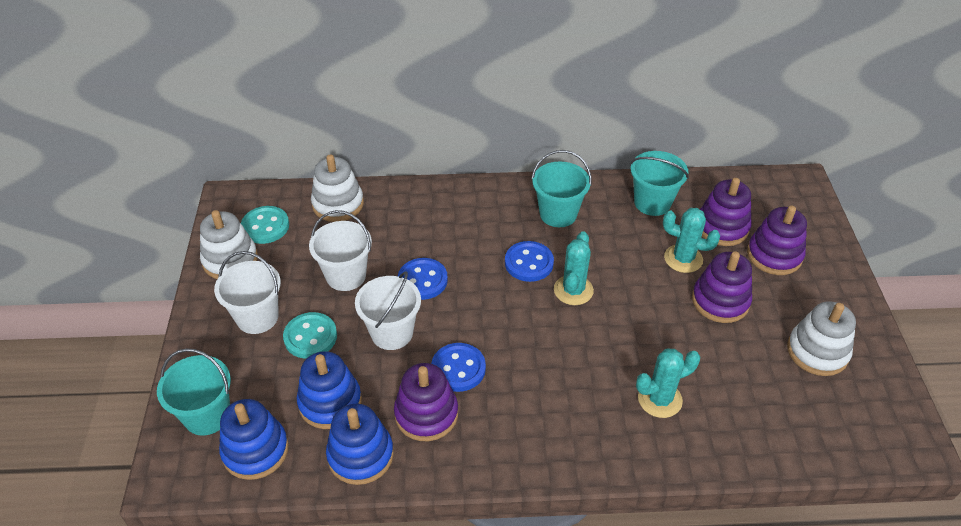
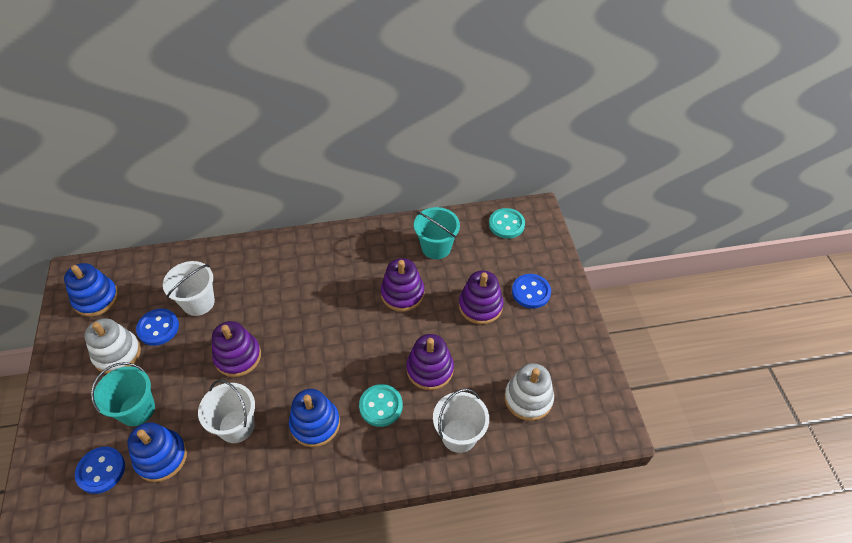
turquoise bucket: [157,348,231,436] [531,150,592,227] [630,151,689,216] = 3 -> [91,362,155,426] [414,207,460,259] = 2
turquoise cactus: [554,231,594,305] [636,349,700,418] [663,208,720,273] = 3 -> none = 0
white stacking toy: [200,210,258,279] [311,154,364,222] [787,301,856,376] = 3 -> [84,318,141,374] [505,363,554,421] = 2

